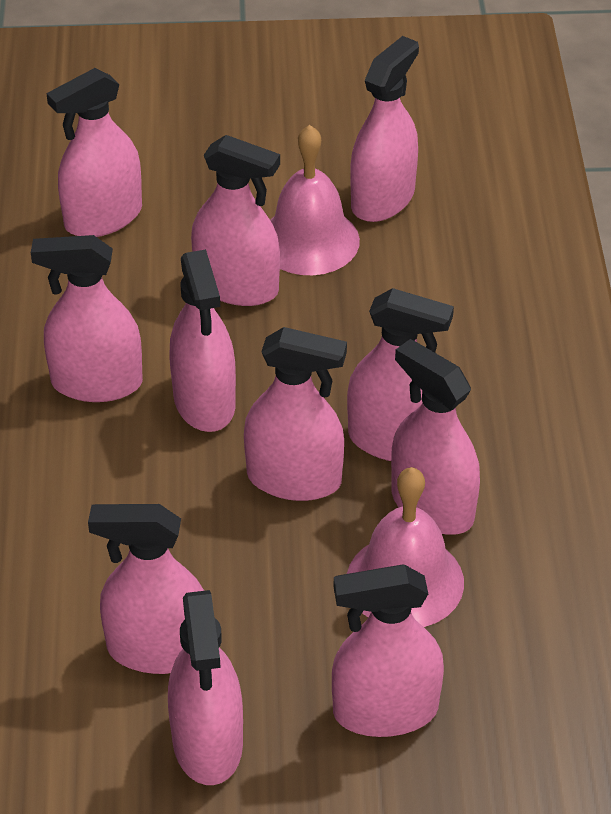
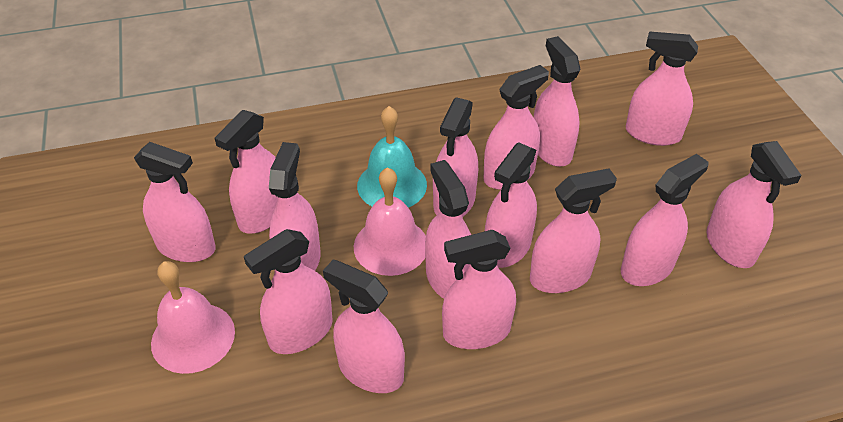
pink spray bottle: [31,235,143,402] [46,68,142,237] [88,504,204,674] [168,590,243,785] [169,249,236,432] [191,135,280,306] [244,327,347,501] [332,564,444,737] [347,288,454,461] [350,36,419,222] [391,339,480,535] = 11 -> [134,142,215,262] [215,110,278,234] [244,229,333,354] [269,142,321,271] [323,260,405,393] [425,160,471,298] [433,97,478,217] [442,230,516,349] [483,65,549,190] [485,142,537,268] [530,168,617,293] [534,36,581,167] [621,154,708,286] [626,31,698,146] [707,141,802,268] = 15
turquoise bell: none = 0 -> [357,106,427,208] = 1

